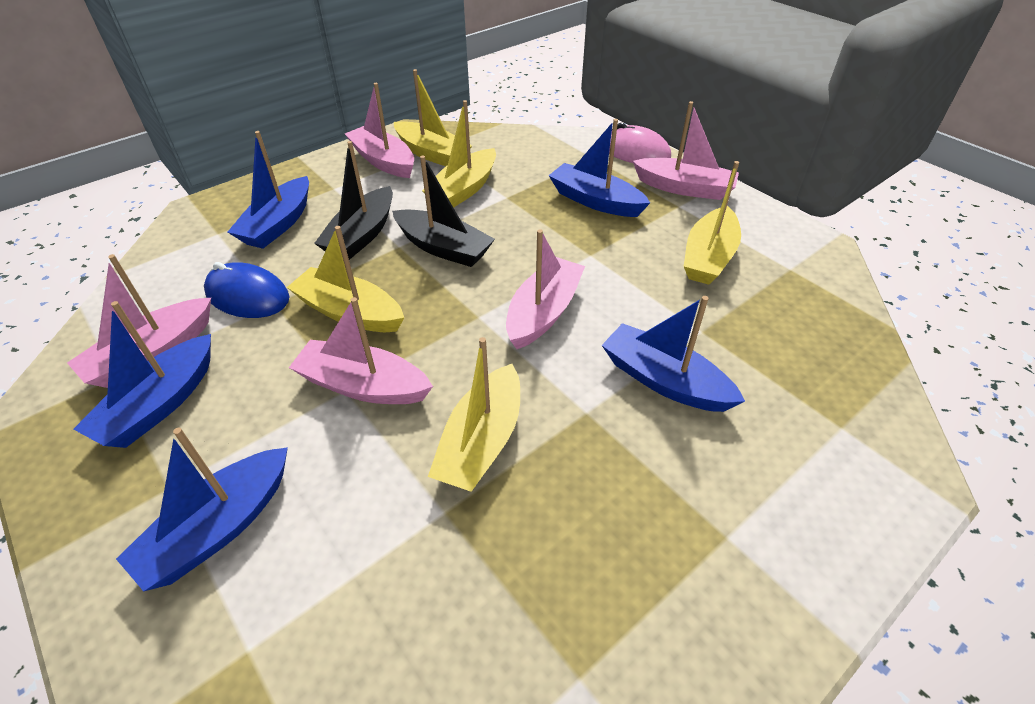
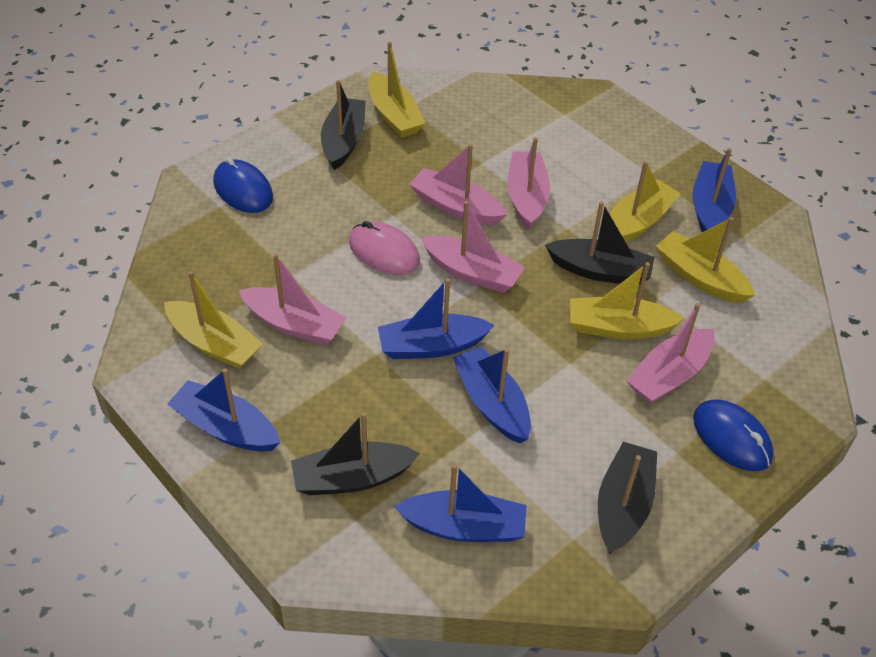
black boat: [314,141,393,260] [392,155,495,267] = 2 -> [291,412,420,495] [321,80,366,170] [545,201,654,284] [598,442,657,553] = 4
blue mouse: [204,262,289,318] = 1 -> [213,157,273,213] [693,399,774,471] = 2

